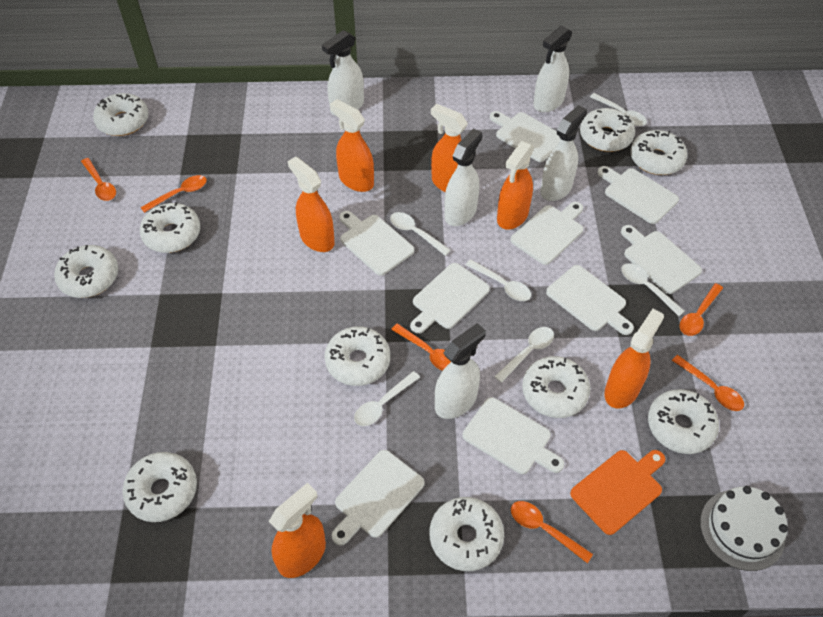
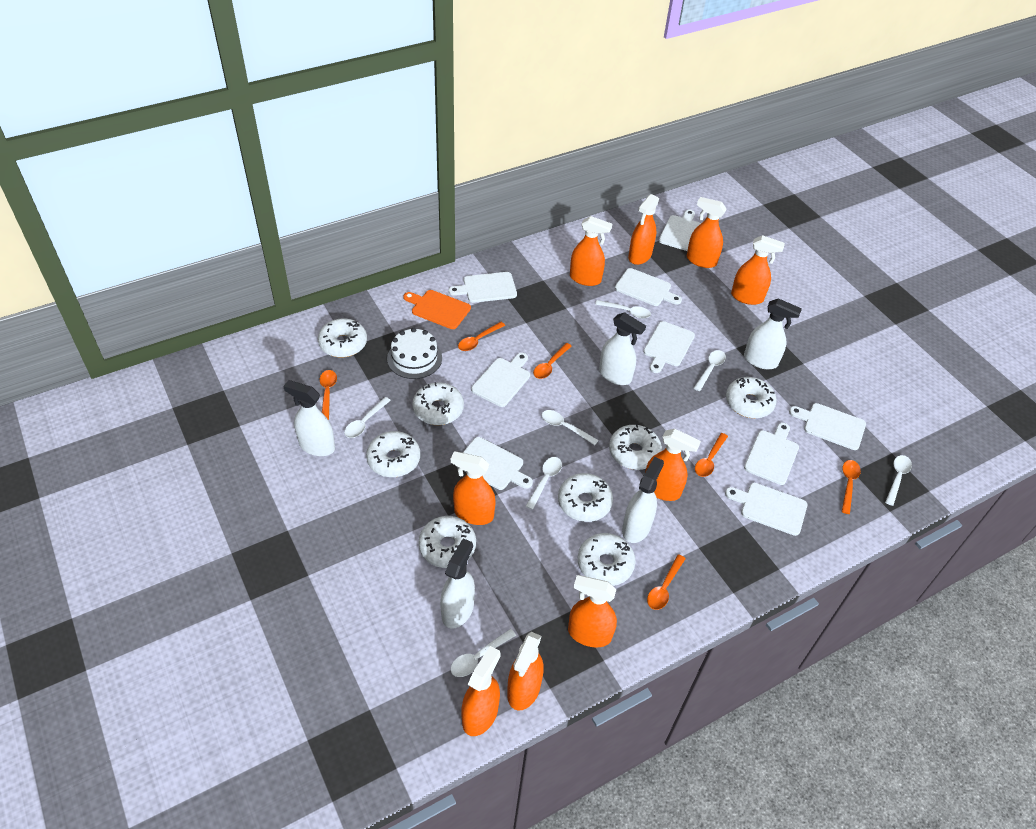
orange spray bottle: [269,483,326,578] [287,157,335,252] [330,99,374,192] [431,104,468,192] [497,141,534,230] [604,309,664,409] = 6 -> [451,451,496,525] [461,646,501,736] [507,632,543,711] [568,575,617,648] [570,216,612,286] [628,194,659,265] [645,429,701,501] [687,197,727,268] [731,235,785,305] = 9
white donut: [54,245,118,298] [93,93,149,136] [122,452,197,522] [140,202,200,253] [324,326,390,386] [429,497,504,571] [522,356,590,418] [580,108,635,152] [630,130,687,175] [648,389,719,454] = 10 -> [318,318,367,357] [366,431,420,477] [412,382,464,425] [419,516,476,568] [558,473,613,522] [578,533,636,586] [609,424,662,470] [726,377,777,418] = 8
white spoon: [354,371,420,426] [390,212,451,256] [466,259,531,301] [494,327,554,383] [590,93,647,126] [621,263,685,316] = 6 -> [344,397,391,438] [451,629,516,677] [526,457,562,510] [542,410,599,445] [595,300,651,319] [694,350,726,391] [885,455,912,506] = 7

